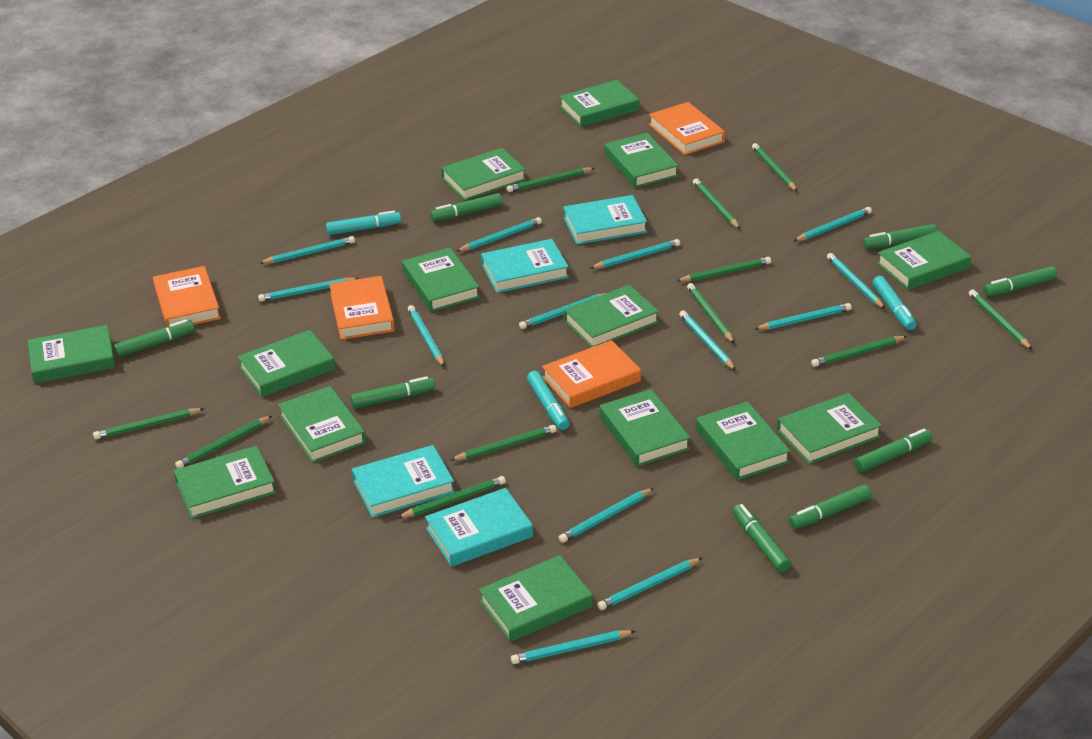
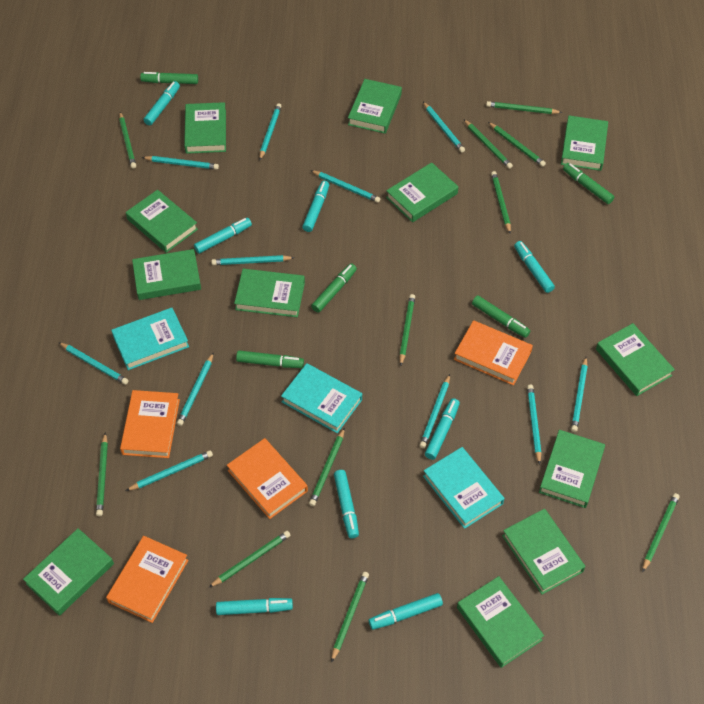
green book: [28,325,116,384] [174,446,276,519] [237,330,335,397] [278,386,366,463] [402,247,480,312] [441,148,526,201] [479,555,593,642] [559,80,639,127] [564,285,659,348] [600,389,690,467] [605,133,679,188] [696,401,790,480] [777,393,882,464] [877,231,971,290] = 14 -> [23,528,114,616] [126,190,198,253] [132,249,201,300] [184,102,226,154] [234,269,305,317] [348,79,402,134] [386,162,458,222] [457,576,544,668] [502,509,585,595] [539,430,605,508] [561,116,608,171] [596,323,675,396] = 12
green marker: [114,320,195,357] [351,376,435,409] [430,193,503,221] [732,504,791,572] [789,485,871,529] [854,429,932,472] [863,224,937,249] [983,266,1057,296] = 8 -> [140,72,198,84] [236,350,304,368] [311,263,357,313] [472,295,530,338] [563,163,614,204] = 5
turquoise book: [352,445,455,518] [425,488,533,567] [481,239,569,293] [563,195,647,245] = 4 -> [111,308,189,370] [281,363,362,433] [423,447,504,529] = 3
turquoise marker: [326,210,401,235] [527,371,570,430] [872,276,917,330] = 3 -> [144,81,180,126] [194,218,252,254] [216,598,293,615] [302,181,329,232] [334,470,359,538] [369,593,443,630] [425,398,460,460] [514,241,555,293] = 8
turquoise pencil: [258,278,359,302] [260,236,355,264] [408,305,444,367] [456,217,542,252] [511,630,635,664] [519,293,606,329] [558,488,654,543] [590,239,680,269] [597,558,702,610] [679,310,736,371] [755,303,852,330] [794,207,872,241] [827,253,885,309] = 13 -> [58,342,128,385] [126,450,213,491] [142,156,219,170] [177,352,214,426] [211,255,294,265] [259,103,281,160] [310,170,380,203] [419,374,450,448] [423,102,465,152] [527,384,542,465] [571,357,588,432] = 11

